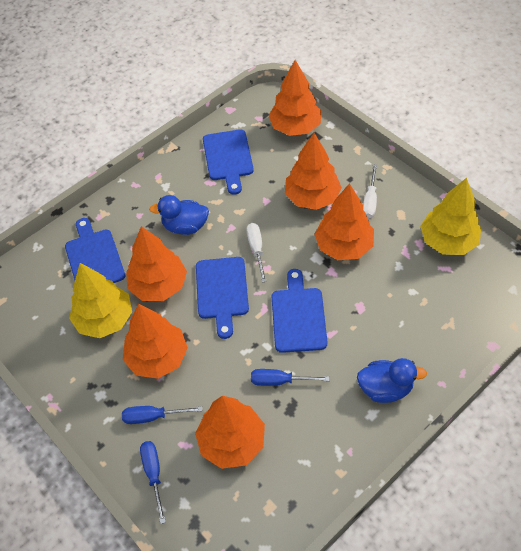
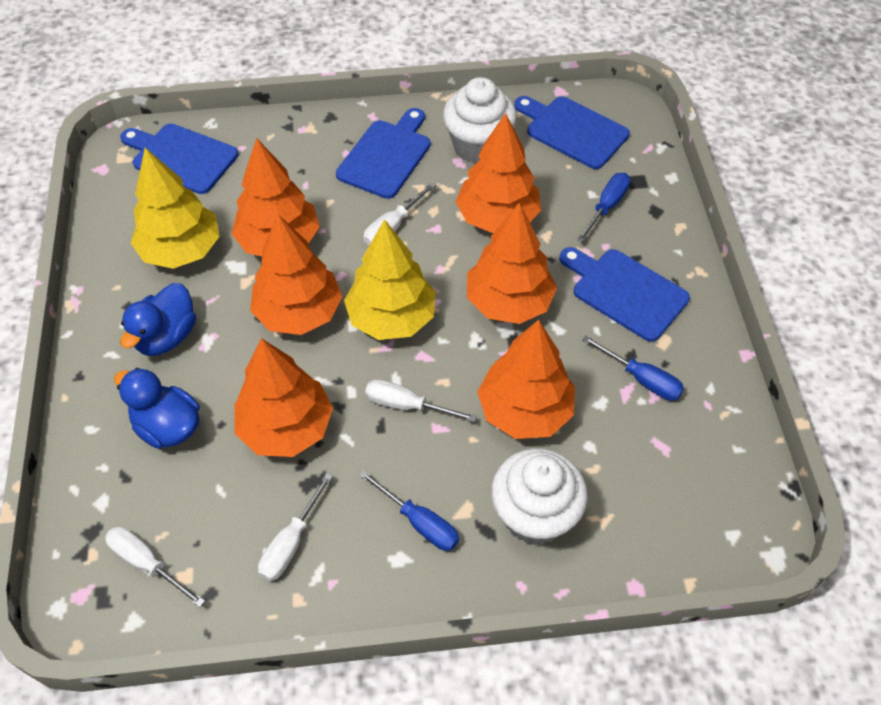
white cupcake: none = 0 -> [443,77,517,164] [491,448,588,545] = 2
white screwdriver: [246,223,267,283] [363,164,377,219] = 2 -> [105,527,205,607] [258,473,333,581] [363,182,436,246] [365,379,477,422] = 4

